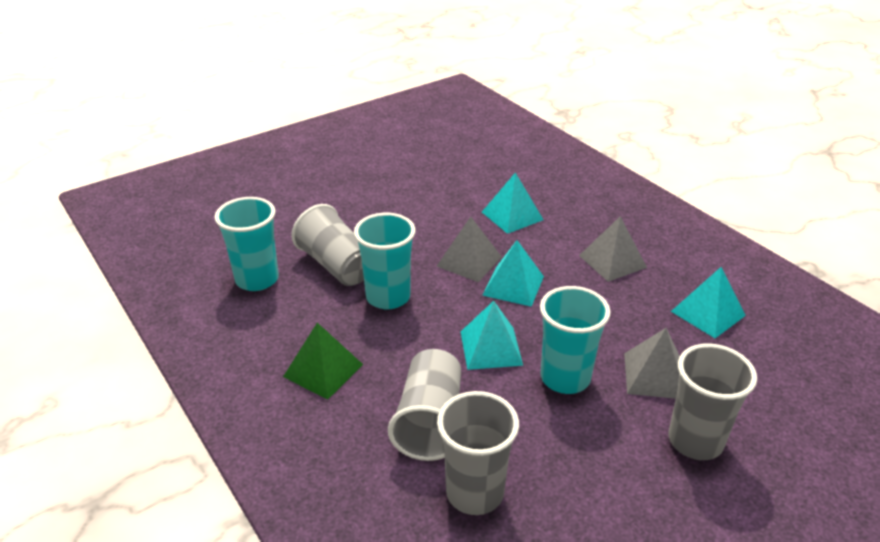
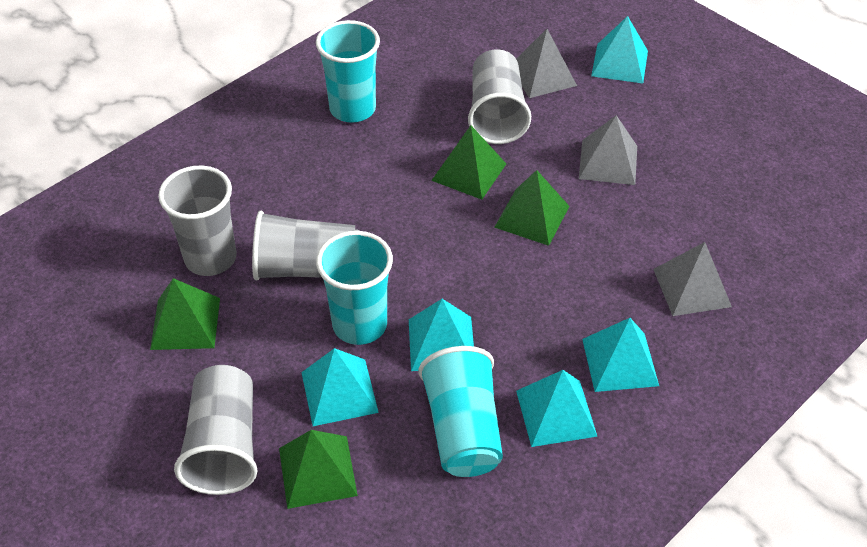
green pyramid: [283,323,363,400] = 1 -> [150,278,220,350] [279,430,358,509] [431,125,506,200] [494,170,569,246] = 4
turquoise pyramid: [461,301,523,370] [482,172,544,234] [482,240,544,307] [671,267,746,338] = 4 -> [301,348,379,426] [409,299,474,371] [516,370,598,447] [582,318,659,392] [591,16,648,83] = 5

